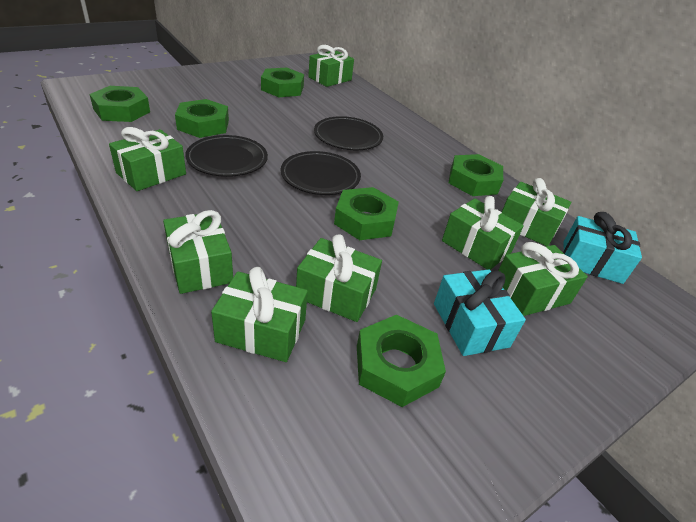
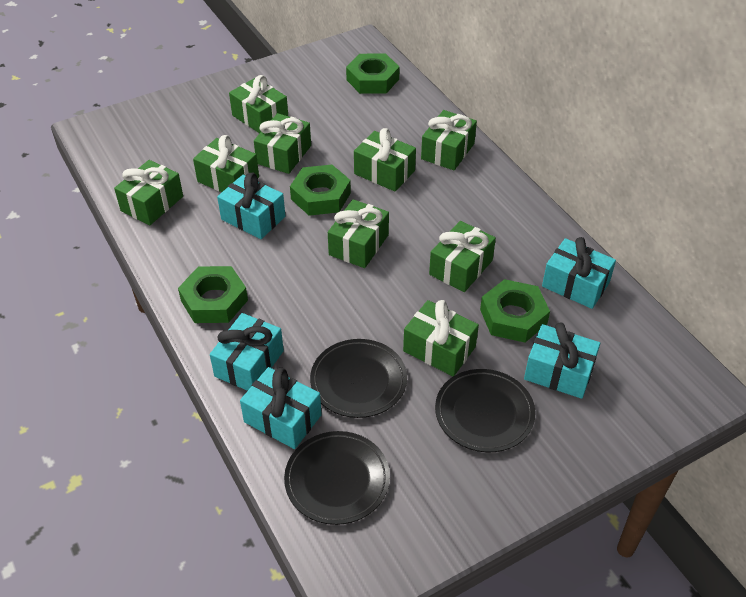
green gift: [109,127,186,191] [163,210,233,294] [211,267,308,362] [296,234,382,322] [308,45,354,87] [442,196,524,270] [498,242,588,316] [502,178,571,246] = 8 -> [114,160,183,225] [193,135,259,192] [229,75,288,133] [254,113,311,174] [328,199,389,268] [354,128,416,191] [403,300,479,376] [421,110,477,170] [429,221,496,292] = 9
green nut: [89,86,150,122] [175,99,229,138] [261,68,304,97] [334,187,399,240] [357,315,446,407] [449,154,503,196] = 6 -> [178,266,248,323] [290,165,351,216] [346,53,400,94] [480,279,550,343] = 4
turquoise gift: [434,269,526,356] [563,212,642,284] = 2 -> [210,313,284,391] [217,173,285,239] [240,367,322,449] [524,322,600,399] [542,237,616,309] = 5

